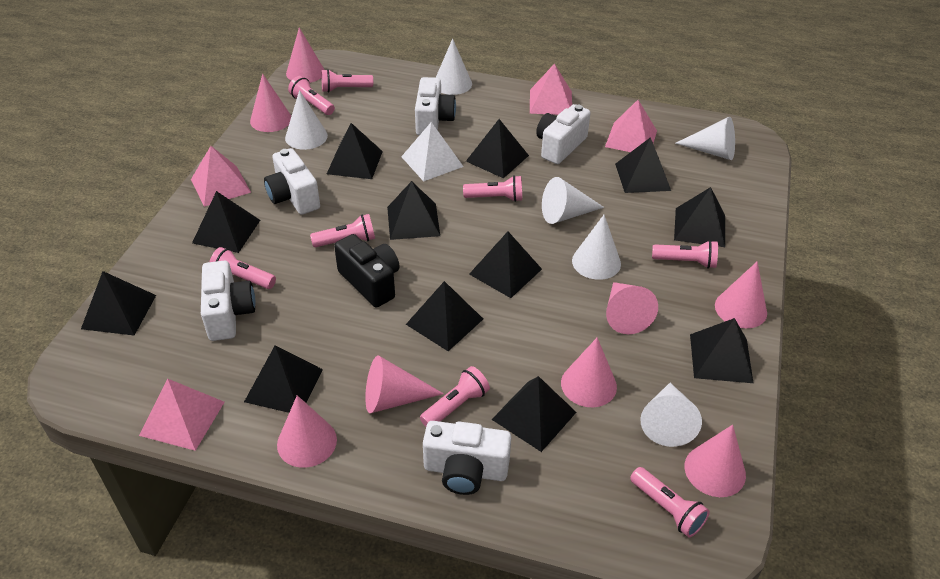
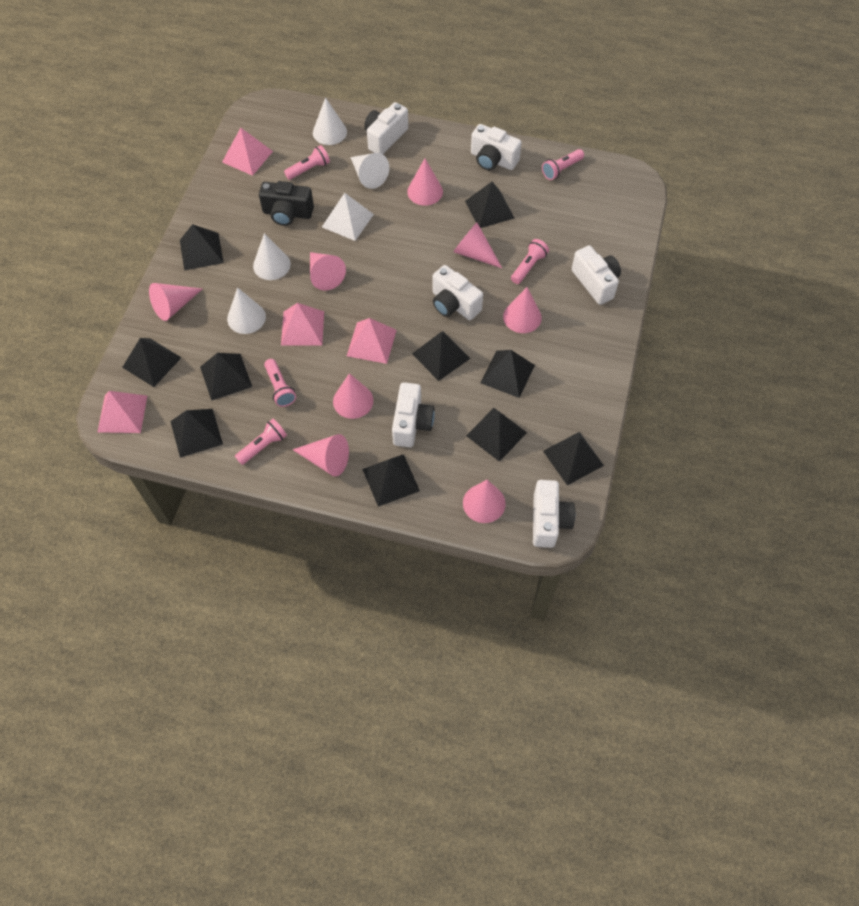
black pyramid: [81,271,156,335] [192,191,260,253] [244,345,323,413] [327,123,383,179] [387,181,440,240] [406,281,483,351] [466,119,529,178] [469,231,542,298] [491,376,576,452] [615,137,671,193] [674,187,725,247] [690,318,753,383] = 12 -> [122,338,182,387] [170,409,223,458] [180,224,224,270] [200,353,252,401] [362,454,420,507] [412,332,471,381] [465,182,514,228] [466,408,527,462] [480,350,535,398] [543,432,604,485] = 10
pink flashlight: [210,247,276,289] [288,76,335,115] [310,214,375,247] [321,69,373,93] [420,366,490,427] [463,175,522,202] [630,467,710,537] [652,240,718,268] = 8 -> [235,419,287,465] [264,359,296,407] [284,145,330,180] [511,239,549,284] [542,149,584,180] = 5
white camera: [201,261,256,341] [264,148,320,215] [415,77,456,135] [423,421,511,495] [536,104,591,164] = 5 -> [364,102,408,154] [392,382,435,447] [433,265,483,320] [471,124,522,170] [533,480,575,548] [572,245,621,305] = 6
white cone: [285,90,328,150] [436,38,472,95] [542,177,604,224] [572,215,621,280] [640,383,702,447] [675,116,735,160] = 6 -> [227,287,266,334] [253,233,291,280] [313,97,347,145] [350,153,389,189] = 4

